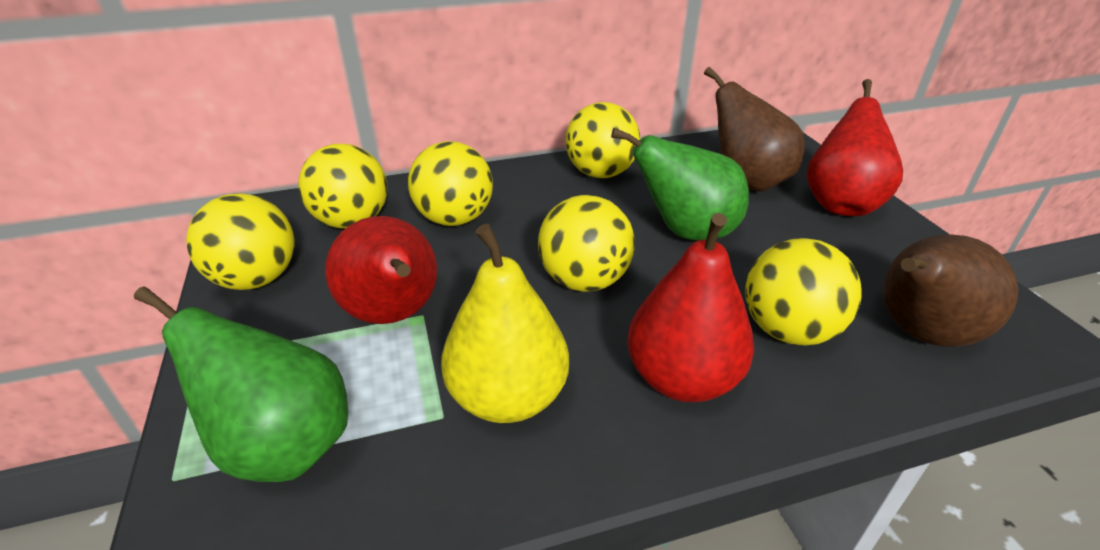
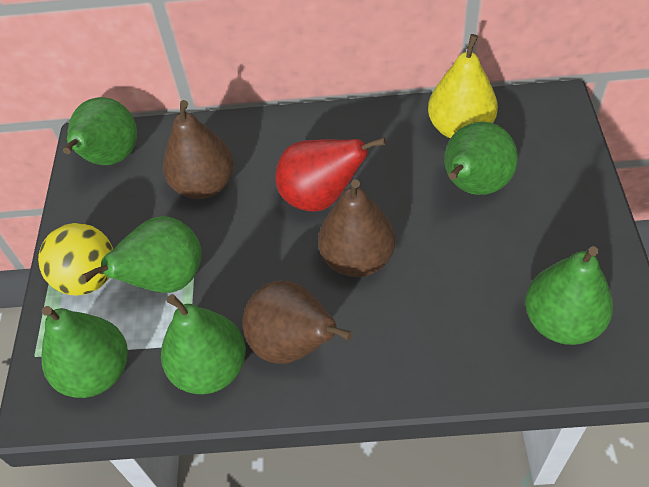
brown pear: [704,67,805,192] [883,235,1018,347] = 2 -> [163,100,234,199] [243,280,353,364] [318,179,395,277] = 3
green pear: [134,287,348,482] [611,128,749,241] = 2 -> [41,306,128,398] [63,97,137,165] [82,216,202,293] [161,294,246,394] [444,122,518,195] [525,246,613,345] = 6
red pear: [325,216,437,324] [627,213,754,402] [807,79,903,216] = 3 -> [275,137,386,211] = 1
yellow ball: [186,193,295,290] [298,144,387,229] [408,141,493,226] [538,195,635,292] [565,102,640,178] [745,238,861,345] = 6 -> [38,223,113,295] = 1

